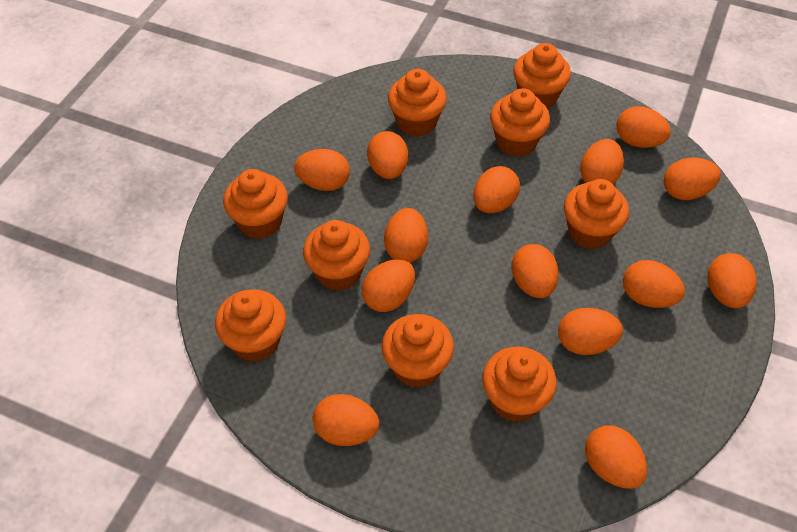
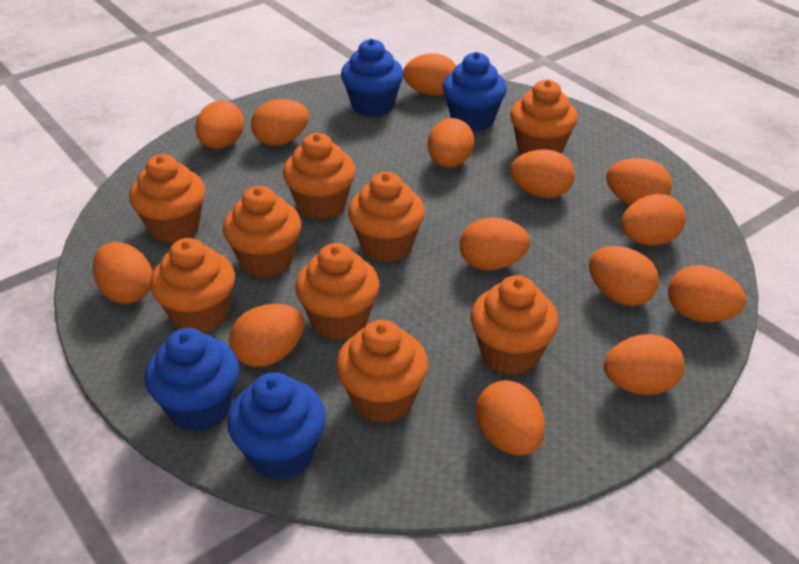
blue cupcake: none = 0 -> [145,328,239,432] [227,372,326,480] [341,39,404,117] [442,52,507,131] = 4

